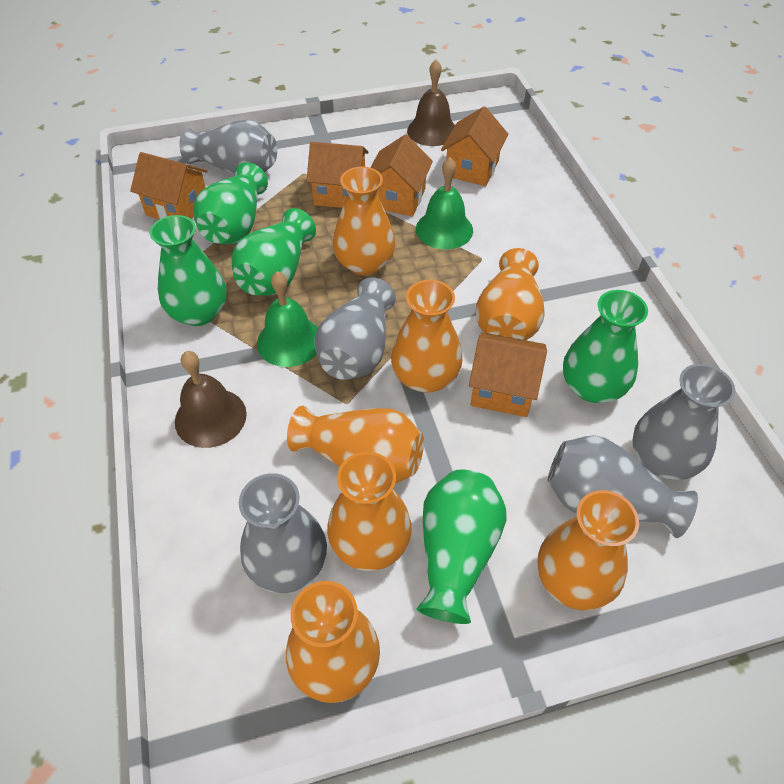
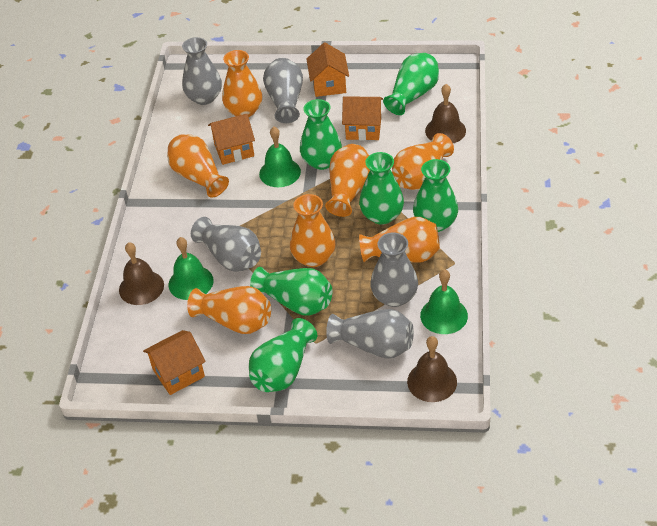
brown bell: [175,351,247,448] [407,60,455,146] = 2 -> [119,242,164,305] [407,336,457,402] [425,84,466,143] = 3
green bell: [257,271,318,367] [416,157,473,249] = 2 -> [169,237,214,300] [259,127,301,187] [420,269,468,334] = 3
green vase: [150,215,226,326] [193,162,268,244] [232,208,316,296] [417,470,507,624] [563,290,648,403] = 5 -> [249,318,317,392] [250,267,332,316] [300,99,342,170] [359,152,404,225] [383,53,439,115] [413,159,458,232] = 6
orange house: [130,152,208,220] [307,142,369,208] [370,134,433,216] [441,106,508,186] [469,332,547,417] = 5 -> [143,330,205,395] [208,114,255,165] [307,43,349,97] [342,96,383,140] = 4

